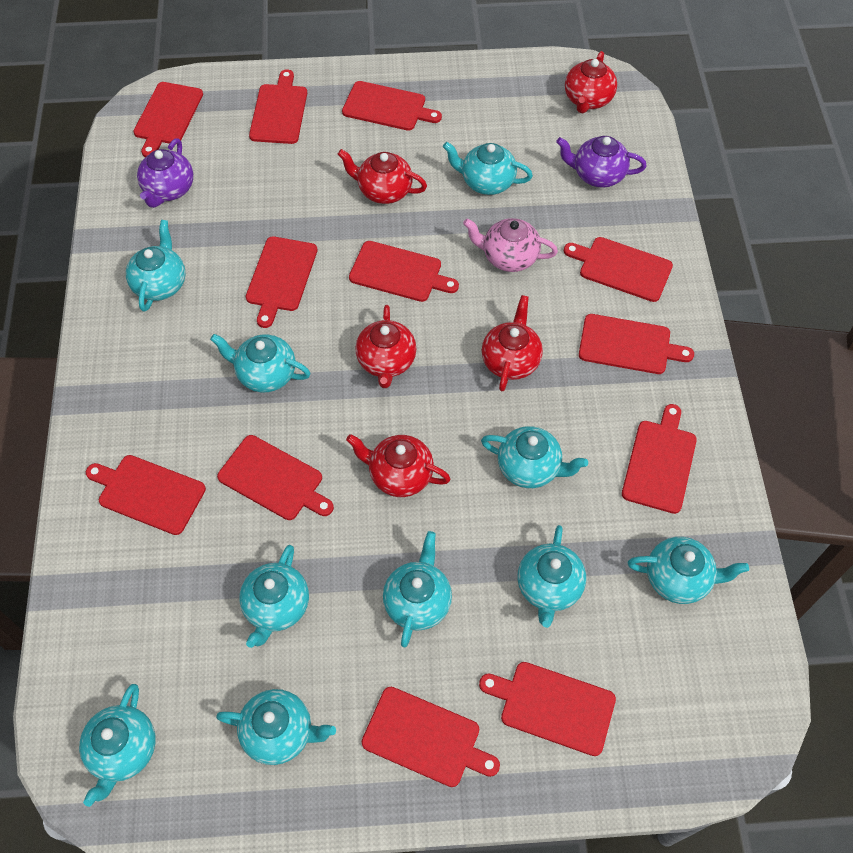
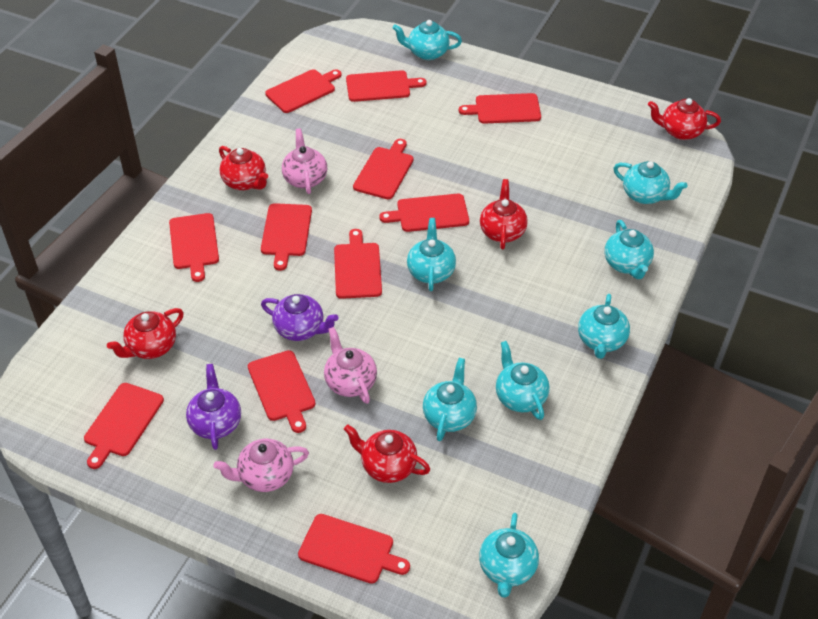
pink teapot: [463,218,558,272] = 1 -> [214,439,309,492] [282,128,327,194] [324,327,377,404] = 3
red cutting board: [86,455,206,535] [133,82,203,157] [217,435,334,520] [246,236,318,328] [249,69,307,144] [342,81,442,131] [349,241,459,302] [362,687,500,787] [479,662,616,756] [564,237,673,302] [579,314,694,374] [622,404,697,514] = 12 -> [84,383,164,469] [169,213,219,282] [248,350,315,433] [261,203,312,271] [265,69,342,113] [298,514,410,584] [334,229,382,299] [346,70,426,102] [353,139,413,199] [379,194,469,232] [459,93,541,124] = 11
turquoise teapot: [79,684,156,807] [126,220,185,312] [210,334,311,392] [216,689,336,765] [239,545,309,648] [383,531,452,647] [443,142,533,195] [481,426,588,488] [517,525,586,628] [628,537,749,604] = 10 -> [393,20,462,60] [407,218,456,291] [423,358,477,441] [479,513,539,598] [496,341,550,420] [578,294,630,359] [605,220,654,279] [614,161,687,204] = 8

